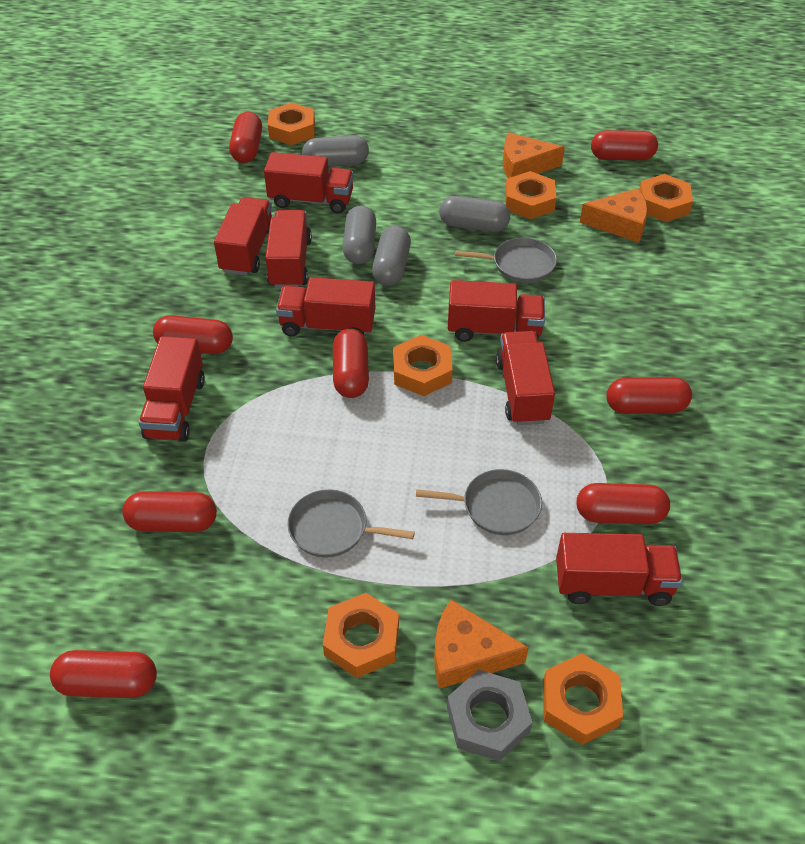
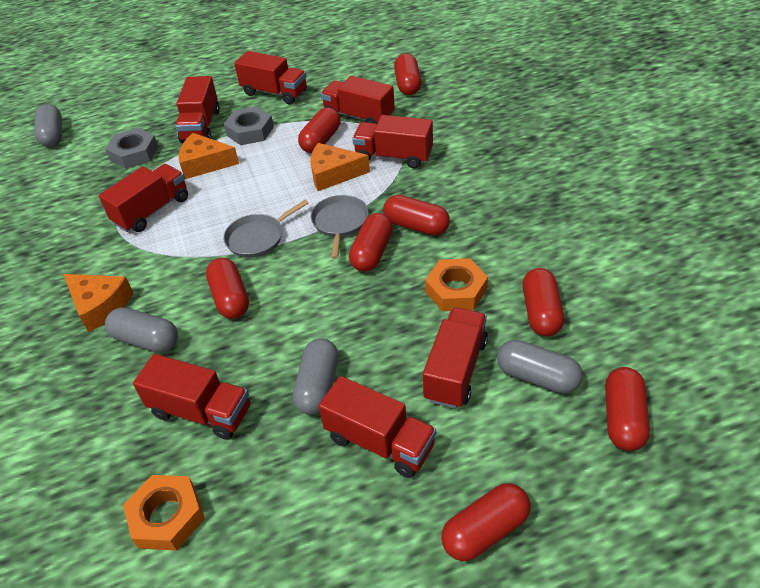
grey nut: [447,670,533,761] = 1 -> [106,128,158,169] [224,106,274,145] = 2
grey pan: [287,489,415,558] [416,469,542,535] [455,238,557,283] = 3 -> [223,200,309,258] [311,195,369,259] = 2
orange nut: [268,103,315,146] [323,593,399,678] [393,335,453,396] [505,171,556,219] [543,653,623,745] [639,174,693,222] = 6 -> [123,475,205,551] [425,258,488,311] = 2

